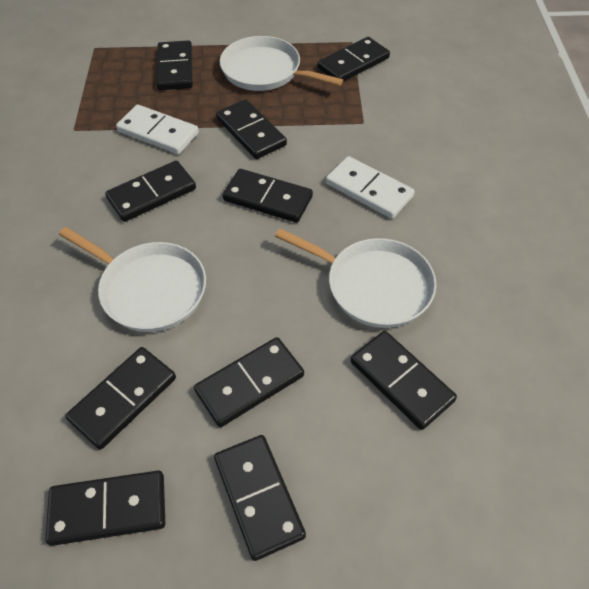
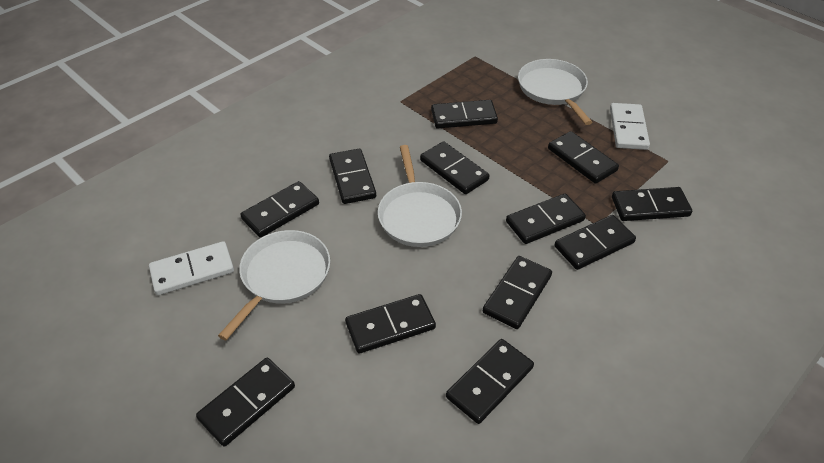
black domino: [45,471,165,546] [65,347,176,450] [105,161,196,222] [156,40,193,90] [194,337,304,427] [214,435,306,561] [216,99,287,159] [223,169,313,223] [318,37,390,82] [351,331,457,430] = 10 -> [196,358,295,447] [240,181,319,238] [329,149,376,204] [345,294,436,353] [420,141,490,194] [431,100,498,128] [446,339,534,424] [483,256,552,329] [506,194,586,244] [548,131,619,184] [555,215,636,270] [612,187,692,221] = 12

